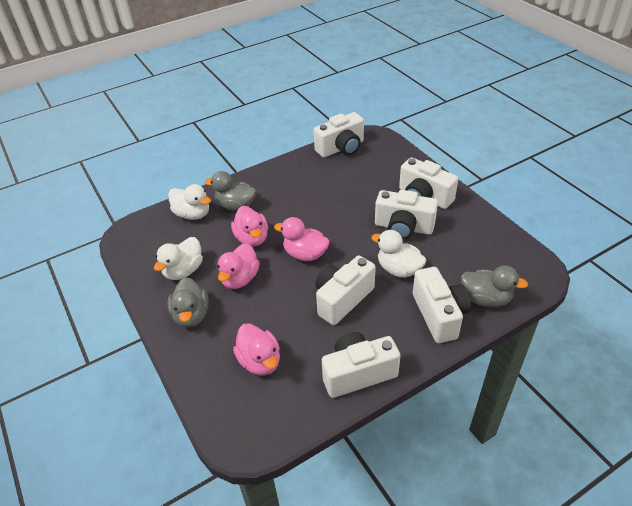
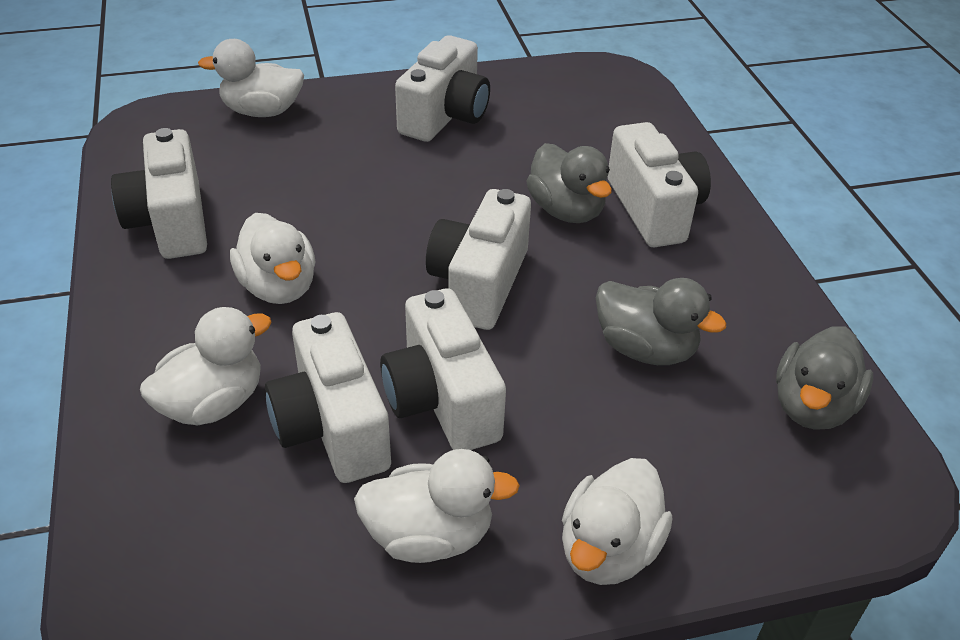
pink duck: [217,243,260,289] [231,206,268,247] [233,323,280,376] [274,217,330,261] = 4 -> none = 0
white duck: [154,237,203,280] [168,184,211,220] [371,230,426,278] = 3 -> [140,307,272,425] [198,39,304,117] [230,213,315,304] [354,449,520,563] [562,458,673,585] = 5

